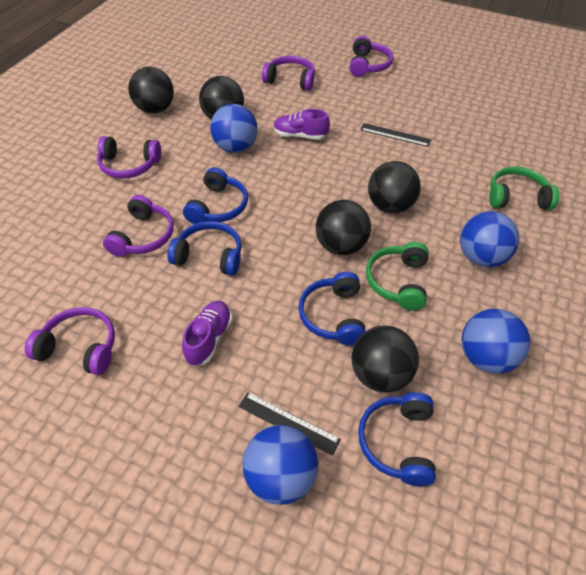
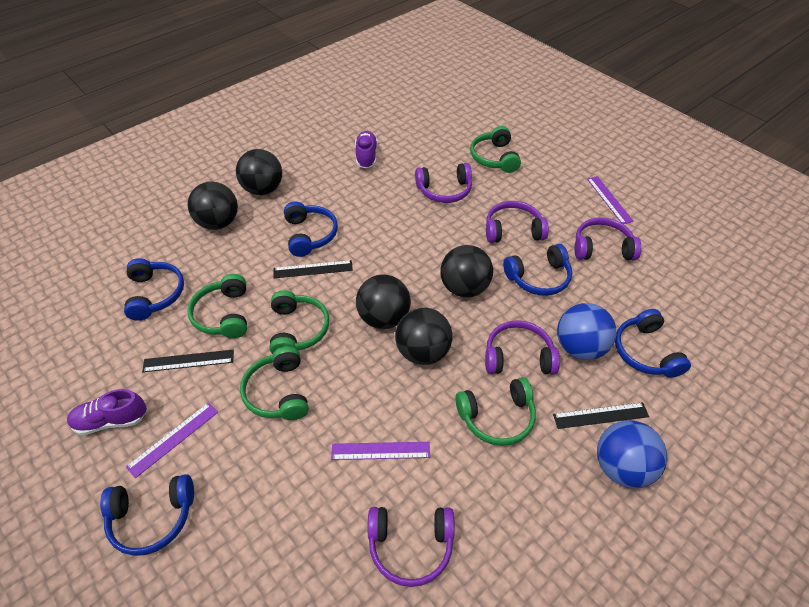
black ruler: [238,392,341,456] [361,123,431,147] = 2 -> [142,350,234,372] [274,260,353,278] [553,402,649,429] = 3
blue ball: [210,104,258,153] [242,425,318,505] [460,211,519,267] [461,309,531,374] = 4 -> [557,303,617,360] [597,420,667,488] = 2
blue headphones: [167,221,242,276] [183,167,248,224] [298,272,365,346] [358,392,436,486] = 4 -> [100,474,194,556] [124,258,184,321] [284,202,338,257] [503,244,572,296] [615,309,691,378] = 5
green headphones: [366,242,429,311] [489,166,559,210] = 2 -> [187,274,247,338] [240,346,309,420] [270,290,330,354] [455,377,536,446] [470,126,521,173] = 5
purple ruler: none = 0 -> [126,402,218,478] [331,442,430,460] [587,176,634,224] = 3

